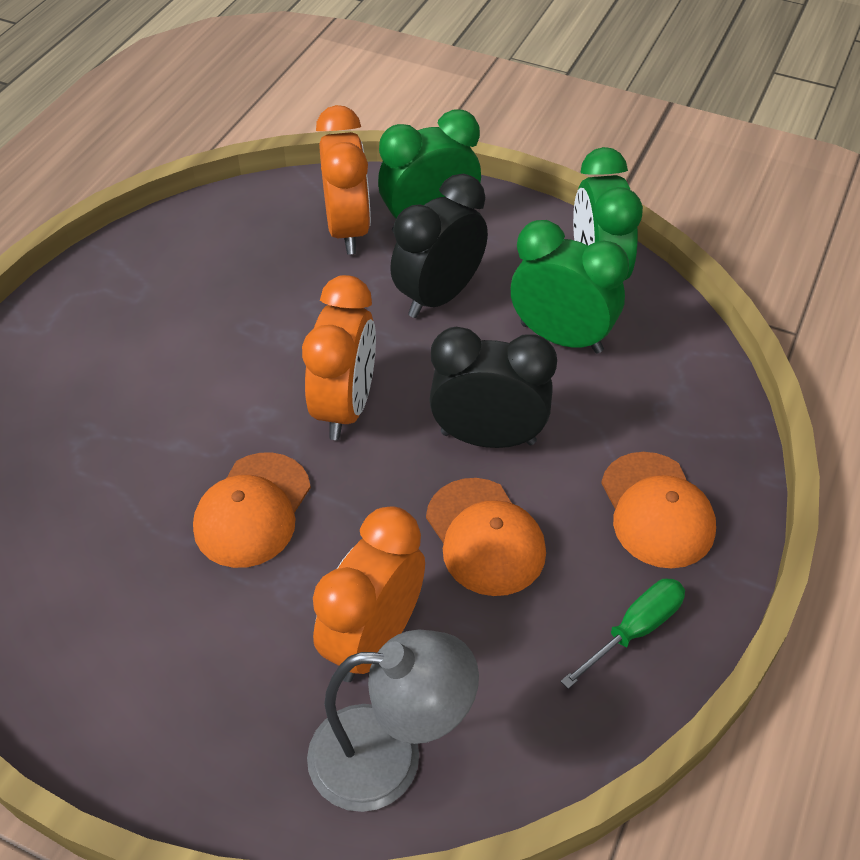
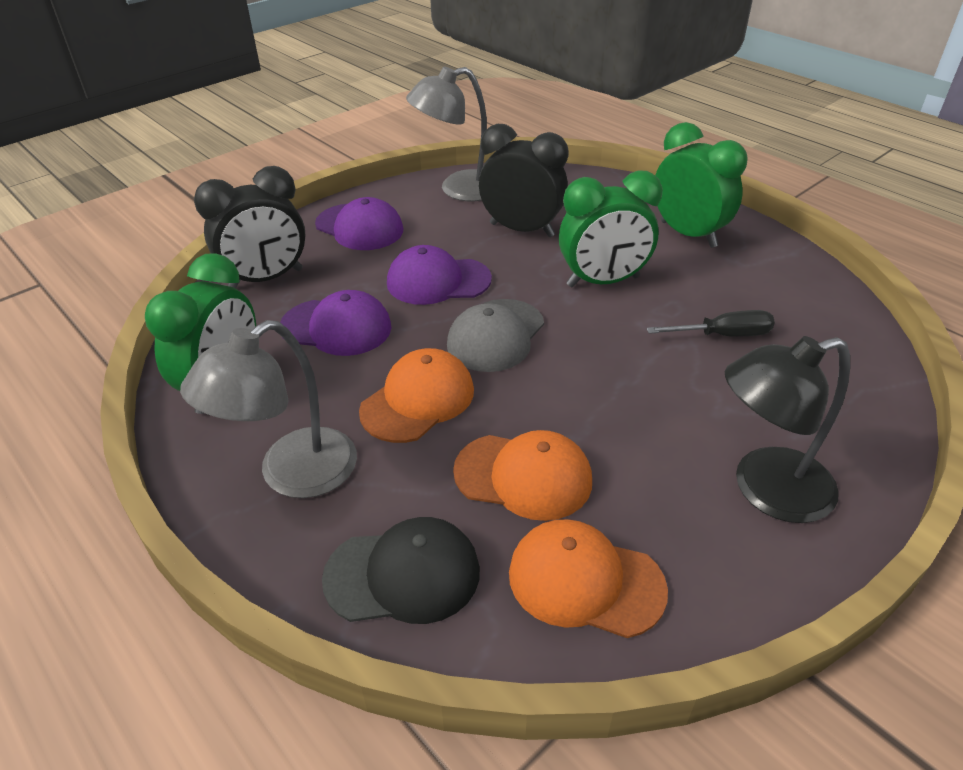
black cap: none = 0 -> [322,517,480,624] = 1
black lamp: none = 0 -> [725,336,850,523] = 1
black screwdriver: none = 0 -> [647,310,775,337] = 1
green screwdriver: [560,578,685,689] = 1 -> none = 0
grey cap: none = 0 -> [447,299,544,372] = 1
grey lamp: [307,629,479,812] = 1 -> [180,320,357,498] [406,66,487,201] = 2
orange clock: [302,275,376,440] [313,506,425,682] [316,105,371,254] = 3 -> none = 0
purple cap: none = 0 -> [280,290,392,356] [315,197,404,250] [387,245,492,305] = 3

